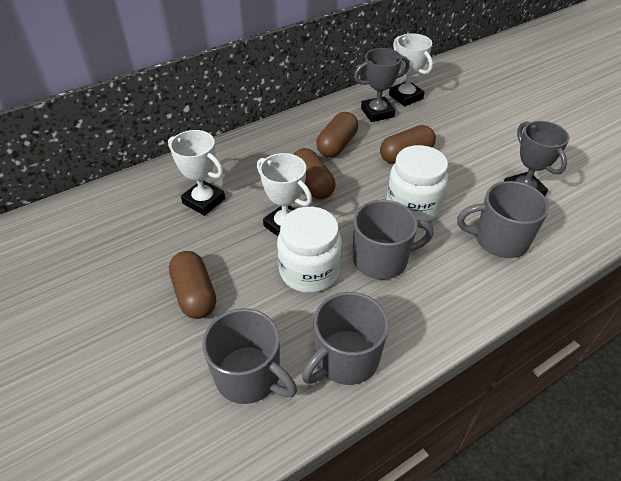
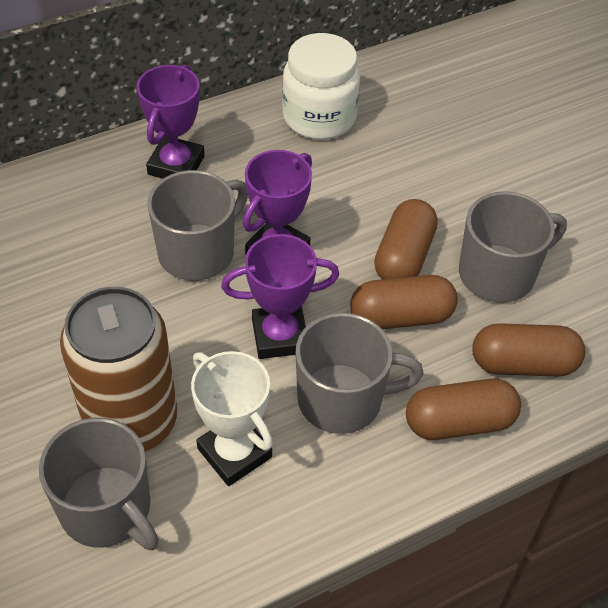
brown can: none = 0 -> [60,287,177,451] = 1
grey trophy: [354,48,410,122] [504,121,570,196] = 2 -> none = 0
purple trophy: none = 0 -> [136,65,205,179] [221,234,339,359] [243,150,312,254] = 3
white jar: [277,207,342,293] [386,145,448,222] = 2 -> [282,33,360,140] = 1
white trophy: [168,130,225,216] [257,153,312,236] [389,33,433,106] = 3 -> [191,351,273,486] = 1

